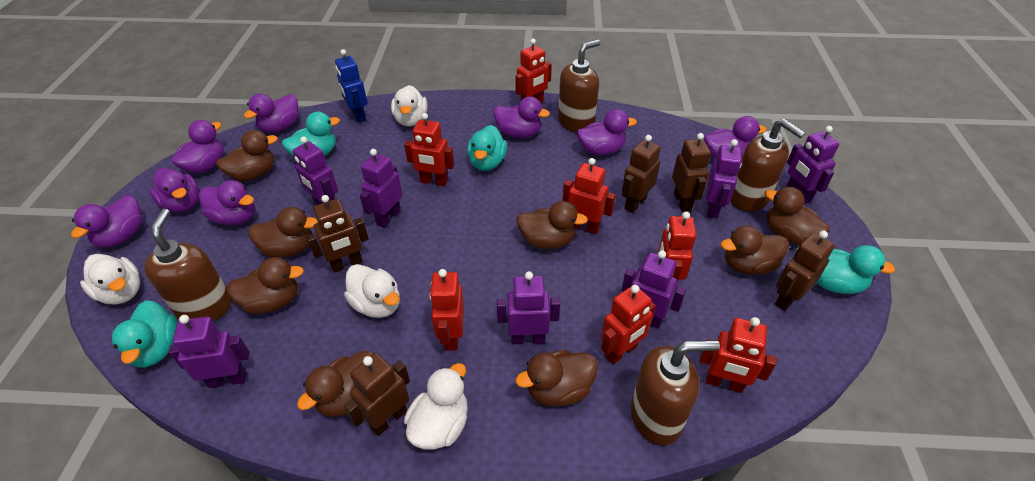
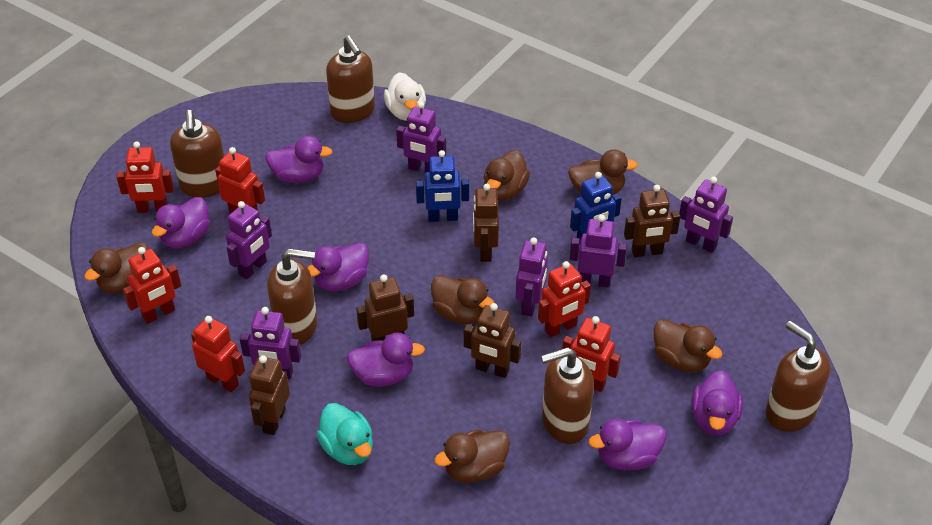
blue robot: [335,49,367,123] = 1 -> [416,150,469,222] [570,172,622,244] = 2
brown duck: [216,130,278,181] [226,257,304,314] [248,207,318,257] [297,350,374,417] [515,350,598,406] [517,201,588,249] [721,226,789,275] [764,187,830,245] = 8 -> [84,242,149,293] [431,275,494,324] [434,430,510,483] [483,150,530,201] [568,150,638,195] [654,319,722,372] = 6
brown soap dispenser: [144,209,232,321] [558,39,600,133] [631,340,720,445] [730,119,806,211] = 4 -> [170,110,224,198] [267,249,317,345] [326,35,375,123] [541,347,594,444] [766,321,830,432] = 5
purple duck: [71,195,142,247] [149,168,199,212] [171,120,224,173] [199,180,255,225] [244,93,298,133] [493,96,550,138] [577,109,637,155] [704,116,767,159] = 8 -> [152,197,210,248] [265,136,332,183] [307,243,369,292] [347,333,425,387] [589,419,666,470] [691,370,743,435] = 6
purple robot: [169,315,250,388] [293,137,338,205] [360,149,403,228] [497,271,560,344] [622,250,686,329] [706,139,742,219] [786,126,839,204] = 7 -> [226,201,272,279] [240,307,301,379] [396,102,446,173] [515,237,548,317] [570,215,627,287] [679,177,733,253] = 6
red robot: [404,113,454,186] [429,269,464,351] [515,39,552,103] [562,158,616,235] [601,285,656,364] [658,212,696,293] [700,317,777,393] = 7 -> [116,141,174,213] [123,247,181,324] [191,316,245,392] [215,147,265,213] [538,261,591,337] [562,316,621,392] = 6
turquoise duck: [112,300,177,368] [282,112,340,156] [467,125,507,171] [817,245,895,294] = 4 -> [317,403,373,465] = 1
white duck: [80,254,140,304] [344,264,400,318] [391,85,428,126] [404,363,468,450] = 4 -> [384,72,426,121] = 1

